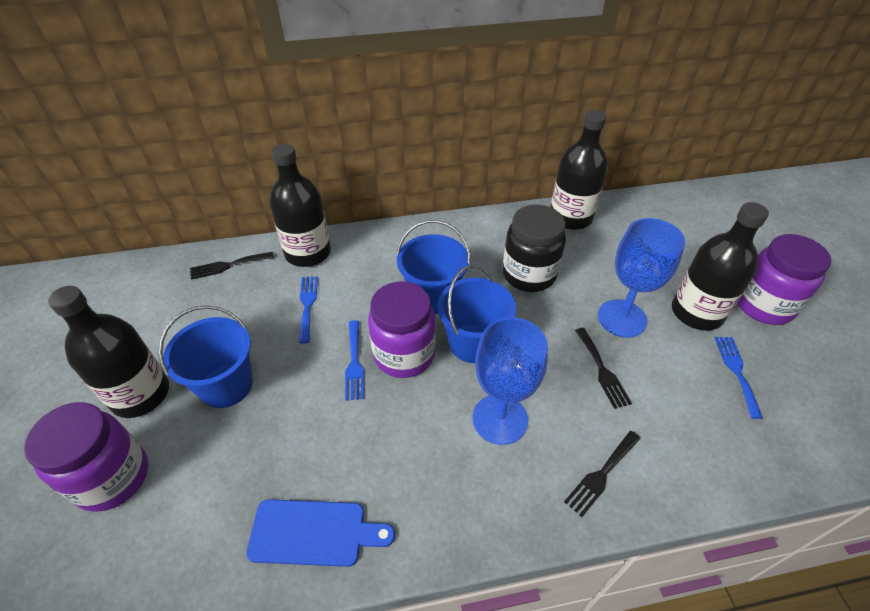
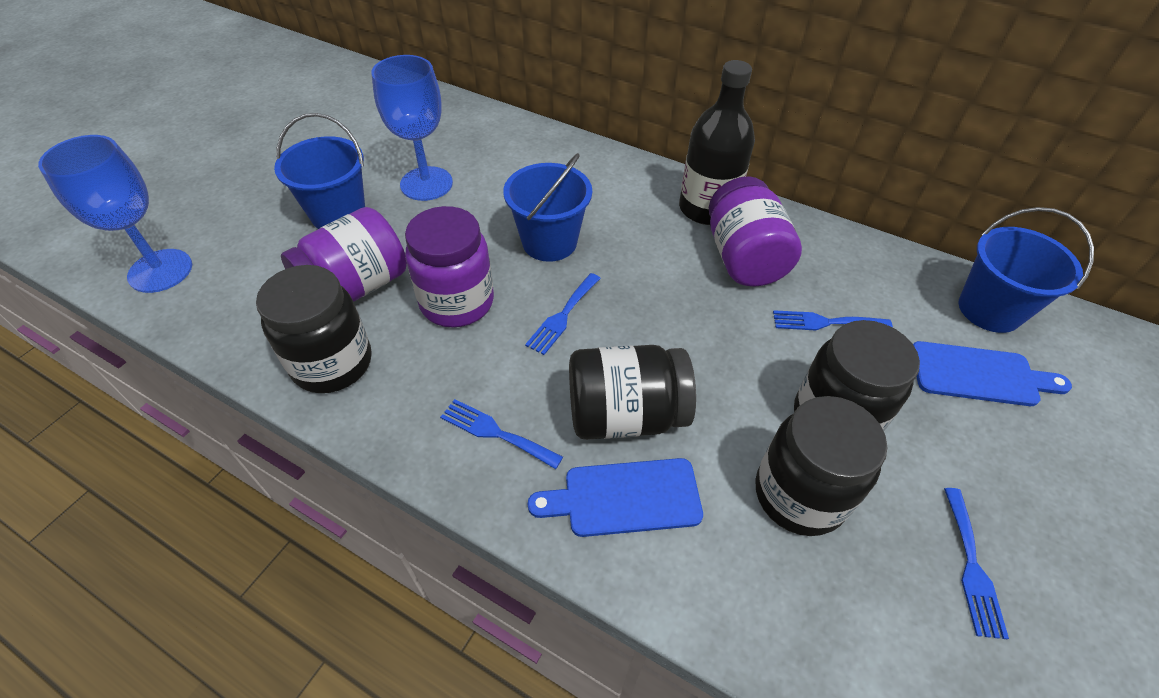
black bottle: [48,286,169,418] [269,144,331,267] [551,110,608,230] [672,202,769,331] = 4 -> [679,60,755,225] = 1
black fork: [190,252,274,280] [564,431,640,517] [575,328,632,409] = 3 -> none = 0
black jar: [502,205,566,292] = 1 -> [256,265,372,393] [569,345,696,440] [755,396,887,536] [794,320,920,431] = 4
blue cutting board: [246,499,395,567] = 1 -> [528,458,703,537] [913,341,1072,406] = 2
blue fork: [299,276,318,344] [345,320,364,401] [715,337,763,419] = 3 -> [440,399,563,469] [525,273,601,355] [773,310,893,330] [944,488,1009,639] = 4

